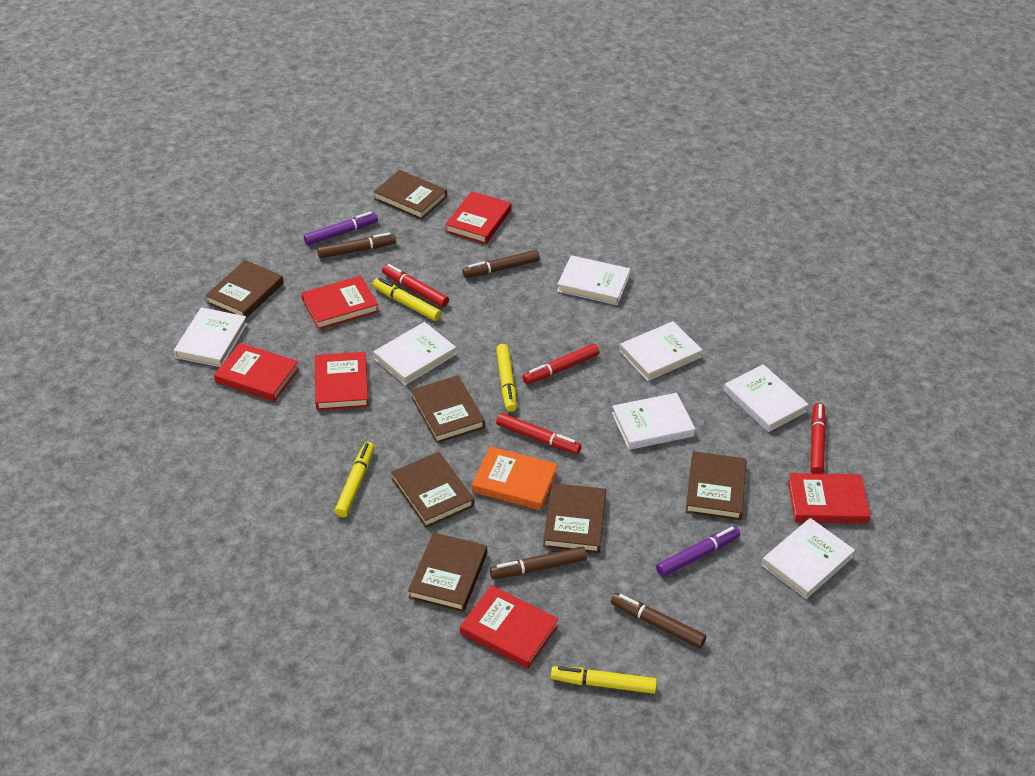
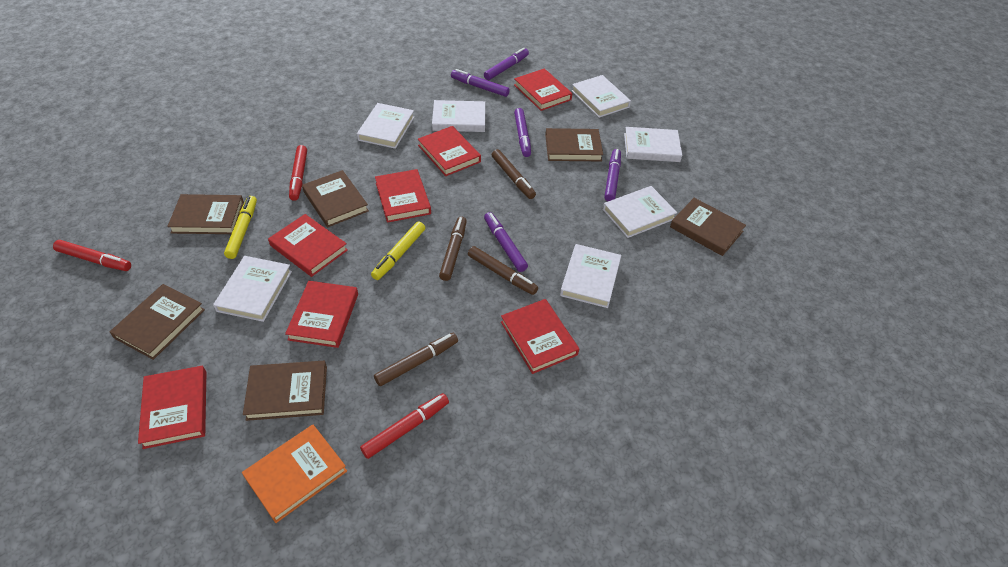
brown book: [205,260,283,318] [374,170,447,220] [391,452,474,528] [408,532,487,612] [411,375,485,443] [543,483,606,553] [686,451,747,520] = 7 -> [110,284,205,360] [167,194,244,234] [243,361,327,421] [302,170,369,227] [545,128,603,161] [670,198,746,256] = 6
purple marker: [304,212,378,245] [656,526,740,577] = 2 -> [451,69,510,97] [484,48,529,80] [484,212,528,272] [514,108,531,157] [604,149,621,201] = 5
red book: [214,343,299,402] [301,276,379,330] [315,352,369,410] [445,191,511,244] [460,585,559,669] [788,473,870,524] = 6 -> [138,366,206,449] [268,214,348,277] [285,281,358,348] [375,169,431,223] [418,126,481,176] [501,299,579,374] [514,68,572,111] = 7
red marker: [382,264,449,307] [496,413,581,454] [522,344,599,384] [810,403,826,474] = 4 -> [53,240,131,271] [289,145,307,201] [360,393,449,459] = 3
yellow marker: [335,442,375,517] [373,278,441,321] [496,344,517,412] [551,666,657,694] = 4 -> [224,196,257,259] [371,221,425,280] = 2

